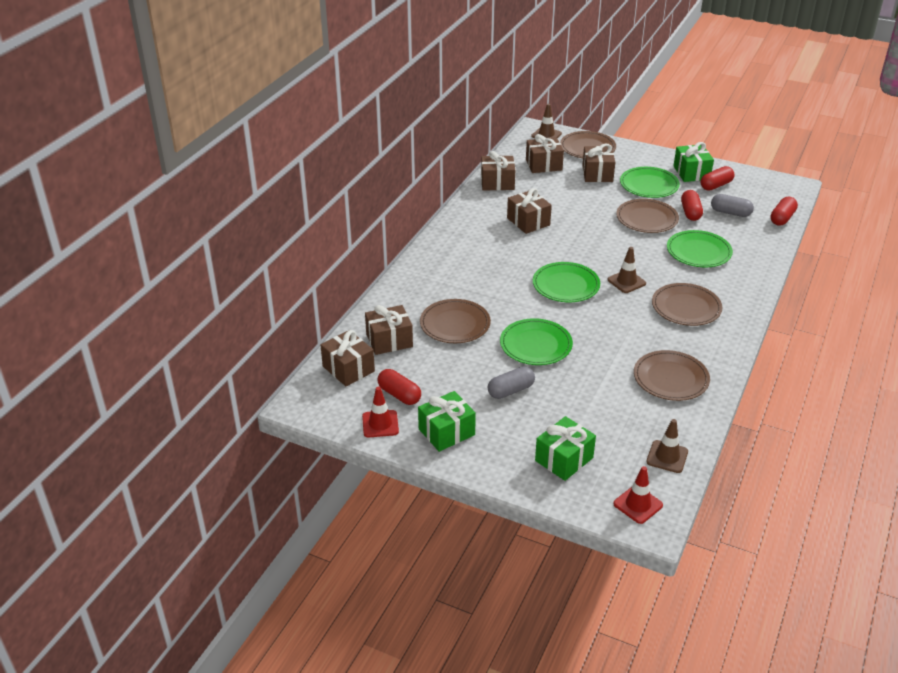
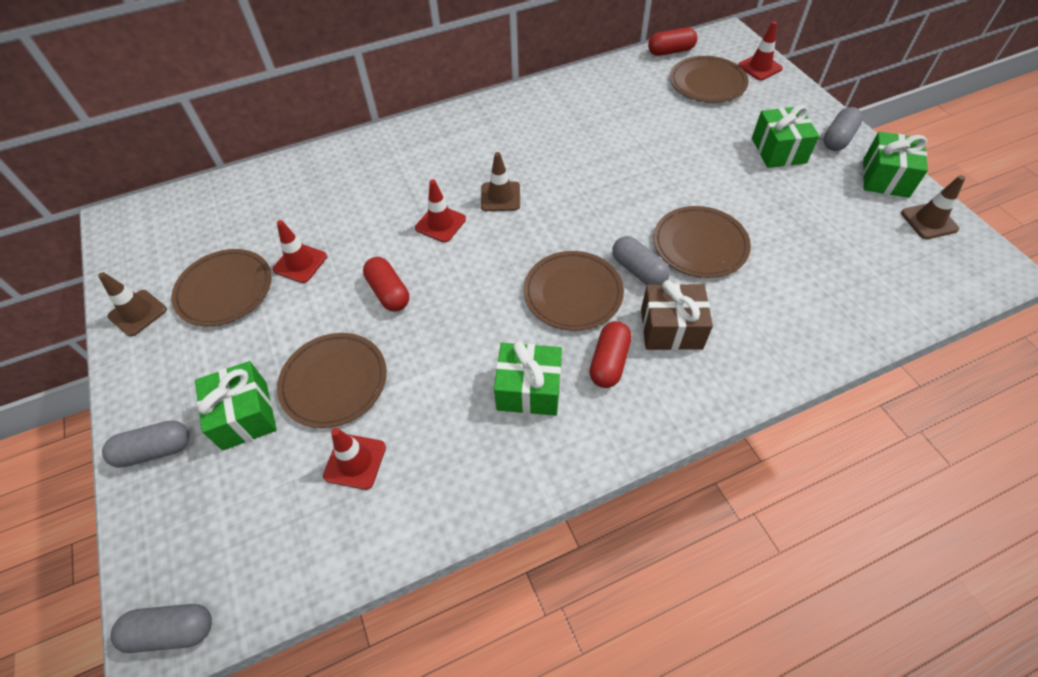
brown gift: [321,330,375,387] [365,305,413,355] [481,151,515,190] [507,188,552,234] [526,134,564,173] [582,144,615,182] = 6 -> [641,280,713,350] = 1
green gift: [418,391,476,452] [535,416,596,481] [673,142,714,182] = 3 -> [195,361,277,450] [494,341,562,416] [752,105,819,168] [863,132,928,198] = 4
green plate: [500,318,573,365] [533,262,600,302] [620,167,680,198] [667,230,733,267] = 4 -> none = 0
grey capsule: [488,366,535,399] [711,194,754,217] = 2 -> [102,421,189,468] [111,604,212,653] [612,236,670,285] [823,107,863,151] = 4
red capsule: [378,369,421,405] [681,190,703,221] [700,166,735,191] [771,197,798,226] = 4 -> [363,257,409,311] [590,321,631,388] [648,28,697,56] = 3
red traffic cone: [362,387,399,437] [614,466,663,524] = 2 -> [273,220,327,283] [323,428,386,490] [415,179,466,243] [738,21,783,80] = 4

